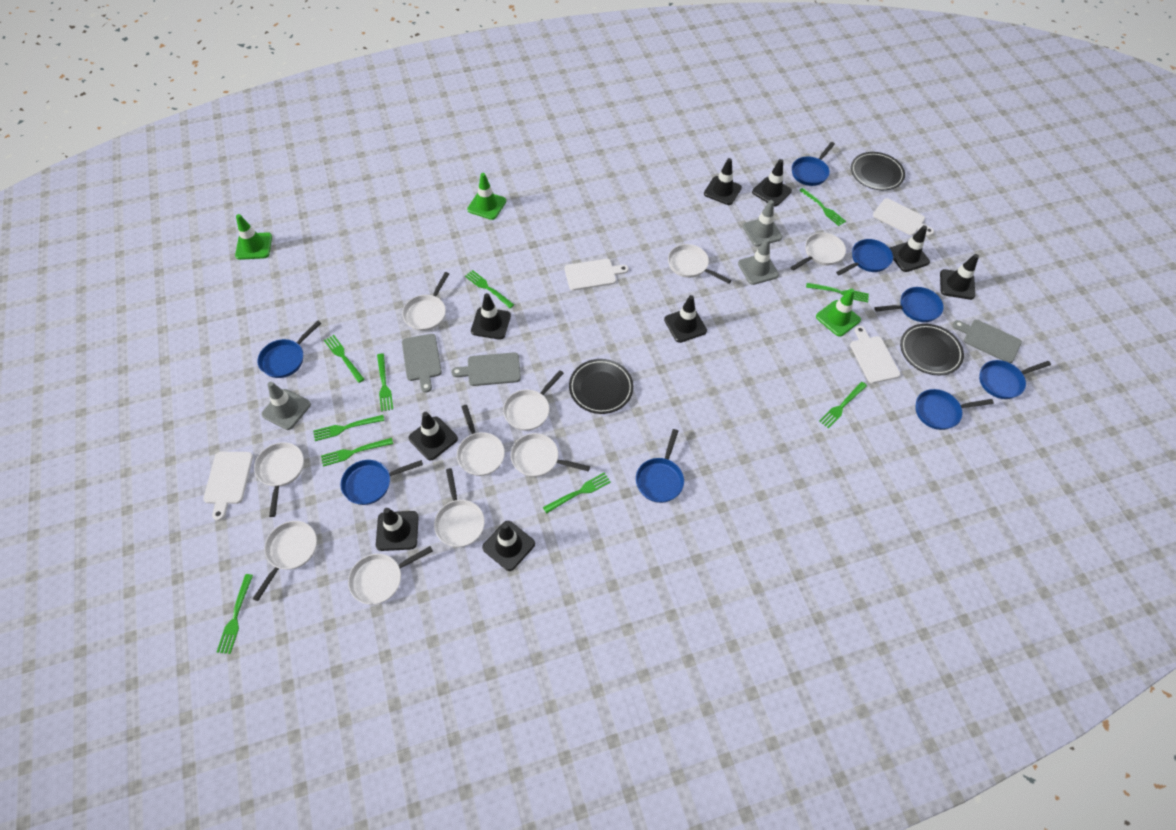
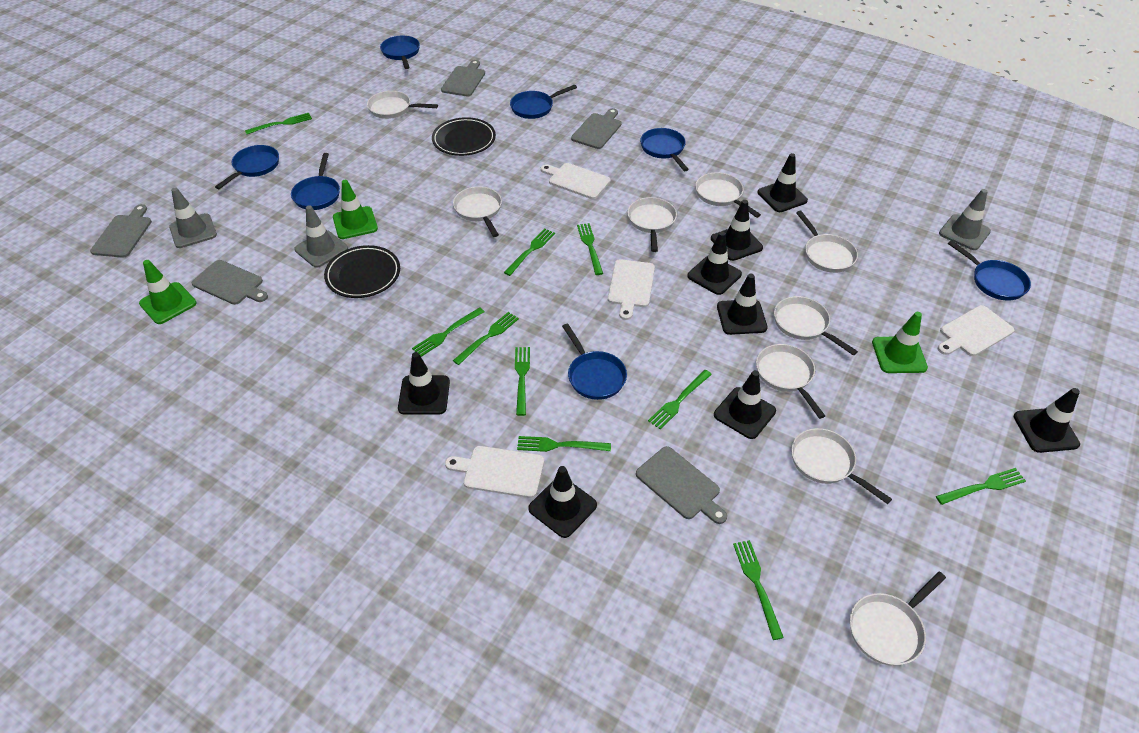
black plate: [569,359,634,414] [851,152,905,190] [900,324,964,376] = 3 -> [324,245,400,298] [432,117,496,156] = 2
black traffic cone: [376,508,419,551] [409,412,458,461] [471,293,511,340] [482,521,535,571] [664,295,707,343] [704,158,742,205] [752,159,792,206] [890,225,930,272] [940,254,979,300] = 9 -> [398,352,450,415] [528,466,597,538] [687,232,742,295] [711,200,763,261] [714,370,776,439] [717,274,768,335] [757,153,808,212] [1014,388,1080,453] = 8
blue pan: [257,321,321,378] [340,460,423,505] [636,429,684,503] [792,142,835,186] [836,239,893,275] [874,287,944,322] [915,389,994,430] [979,360,1051,399] = 8 -> [215,145,279,189] [291,153,340,210] [380,36,420,69] [510,84,577,119] [562,324,627,400] [640,128,689,171] [948,240,1031,301] = 7
grey cutting board: [402,334,442,393] [451,352,521,386] [953,320,1022,363] = 3 -> [90,204,152,258] [191,260,268,305] [441,60,485,97] [571,108,622,149] [636,446,727,524] = 5
white pan: [252,521,317,601] [254,442,304,517] [348,546,433,605] [402,272,449,331] [434,468,485,547] [457,405,505,476] [503,370,564,431] [511,433,590,477] [668,244,731,284] [790,232,846,270] = 10 -> [367,91,438,119] [453,187,502,237] [627,197,677,252] [695,172,761,218] [756,344,825,419] [774,296,858,355] [791,428,892,504] [796,211,858,273] [850,571,946,666] = 9

